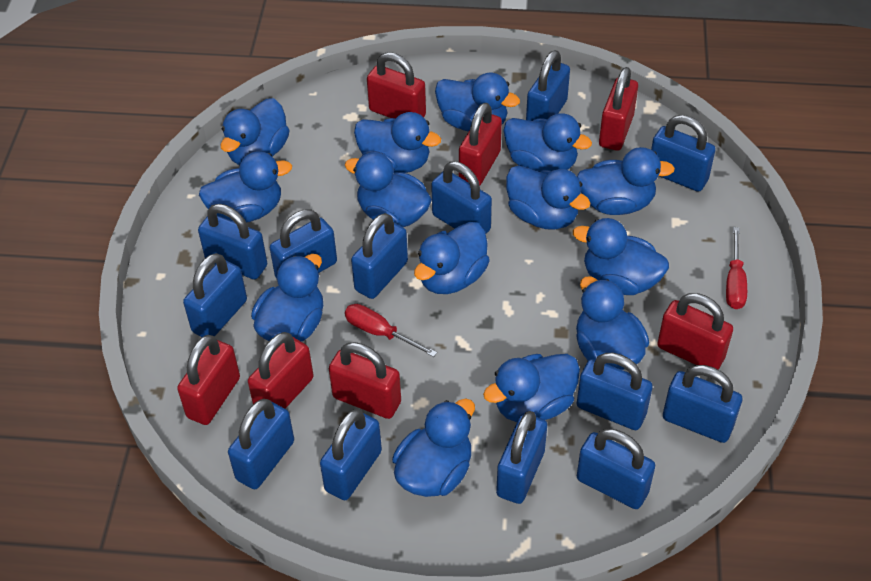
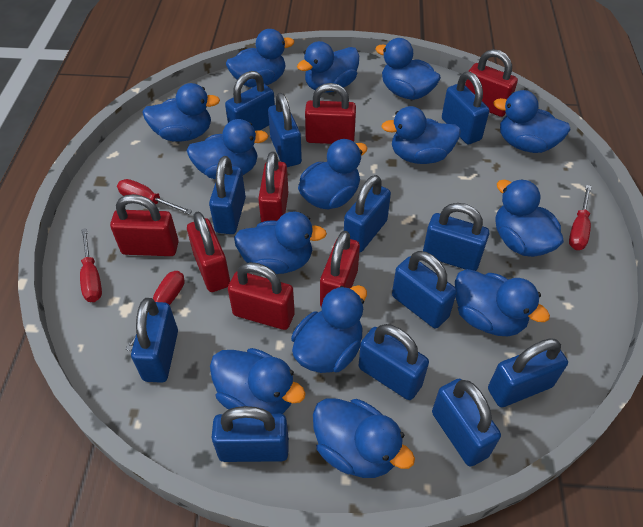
blue padlock: [183,253,247,337] [198,204,267,279] [228,399,294,490] [270,210,337,279] [320,409,382,500] [351,213,408,299] [431,161,492,234] [496,411,547,504] [526,50,570,121] [577,353,653,430] [577,429,655,509] [651,115,716,192] [663,365,742,443] = 13 -> [131,298,178,383] [209,156,246,234] [212,406,289,462] [225,71,275,131] [268,93,302,167] [344,175,391,253] [359,324,429,400] [392,251,457,328] [423,203,489,271] [432,379,501,467] [442,72,489,144] [488,339,568,407] = 12
red screwdriver: [345,304,437,357] [726,227,747,309] = 2 -> [80,228,102,302] [117,179,192,215] [125,271,184,351] [569,185,592,250] = 4

